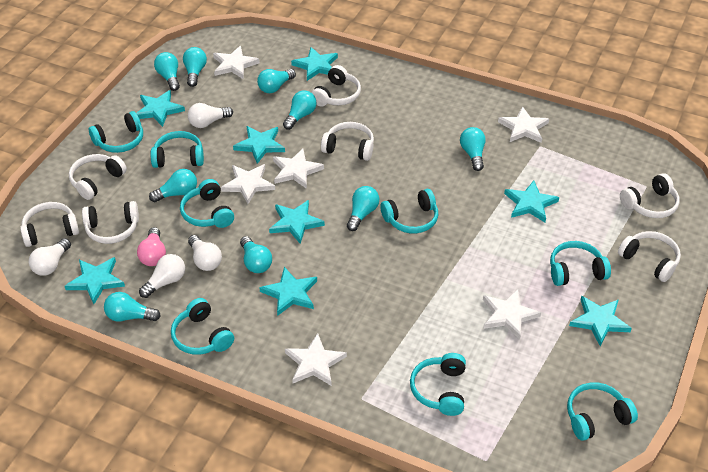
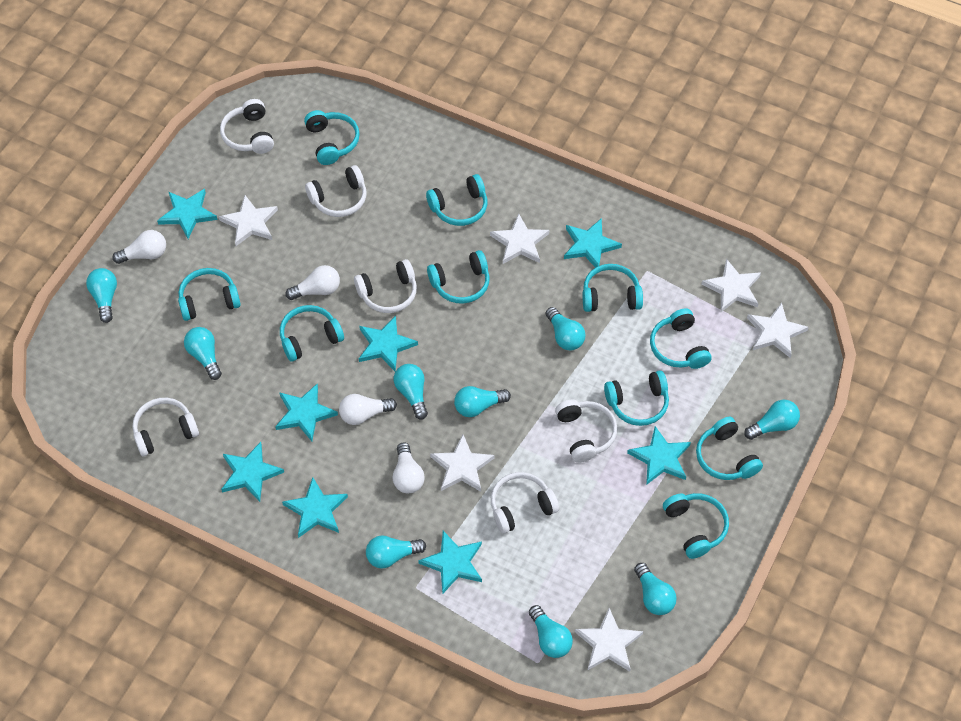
pink light bulb: [137,227,166,266] = 1 -> none = 0
turquoise headphones: [89,111,143,153] [151,131,204,168] [171,298,234,355] [180,179,234,228] [380,189,438,233] [410,353,466,416] [550,241,611,286] [567,382,638,441] = 8 -> [178,268,241,321] [280,305,344,362] [304,110,360,165] [426,174,487,226] [427,250,490,304] [583,264,643,312] [604,370,669,426] [650,308,711,369] [663,493,729,559] [696,417,763,480] = 10
white headphones: [20,202,79,247] [69,154,127,200] [82,201,139,244] [311,65,361,106] [321,122,374,161] [618,231,681,282] [620,173,680,218] = 7 -> [133,398,199,456] [220,99,274,154] [305,165,366,217] [354,259,417,313] [491,472,559,534] [555,400,617,463] = 6

